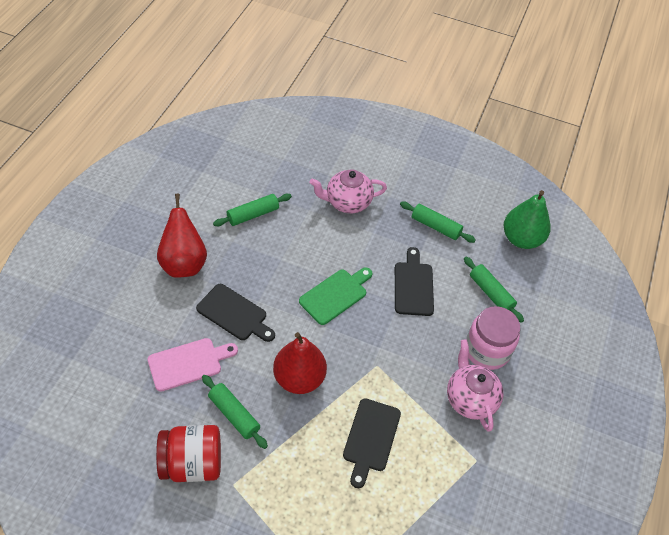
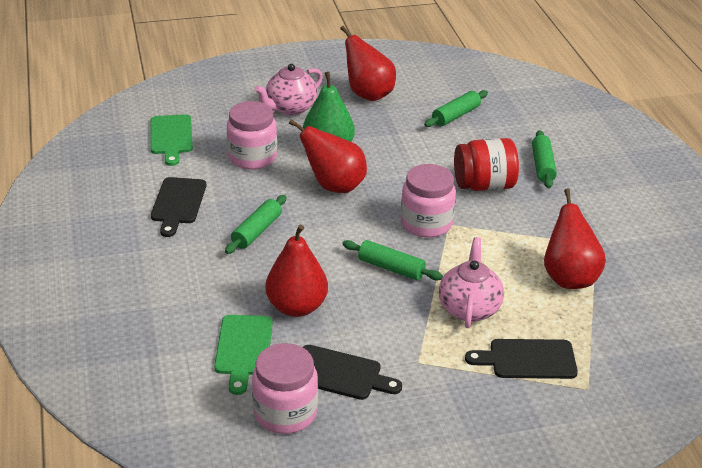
green cutting board: [299,267,373,325] = 1 -> [151,114,193,166] [214,315,273,395] = 2
pink cutting board: [148,338,238,392] = 1 -> none = 0
pink jar: [466,306,520,370] = 1 -> [227,101,277,170] [252,343,318,434] [401,164,456,238] = 3
red pear: [157,194,207,278] [273,332,327,394] = 2 -> [265,225,328,317] [289,119,367,193] [340,26,396,101] [544,188,606,289] = 4

